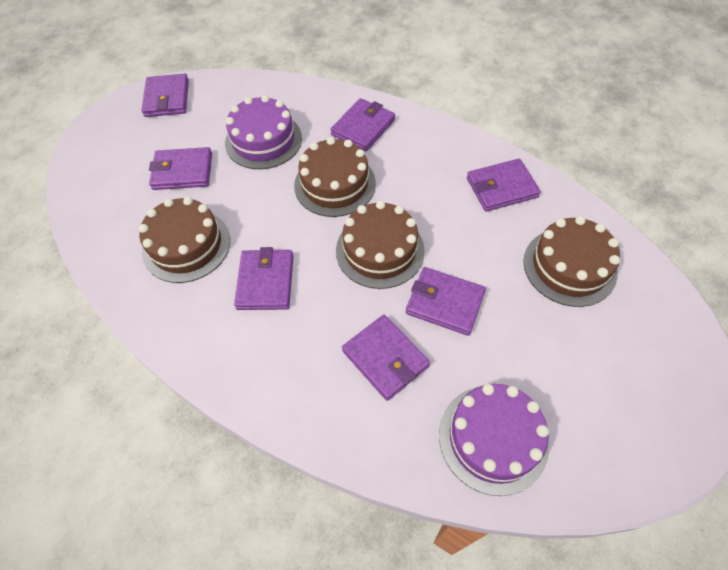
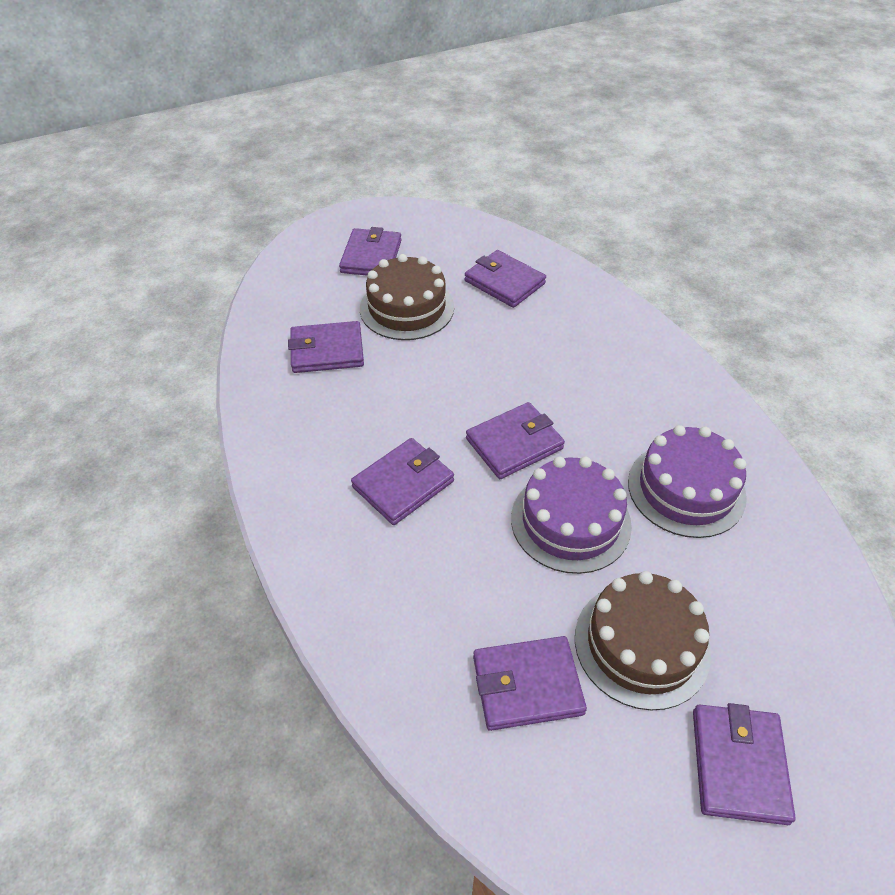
brown cake: [139,197,230,283] [294,137,376,217] [336,201,425,289] [523,216,620,307] = 4 -> [360,254,454,340] [575,571,711,710] = 2

